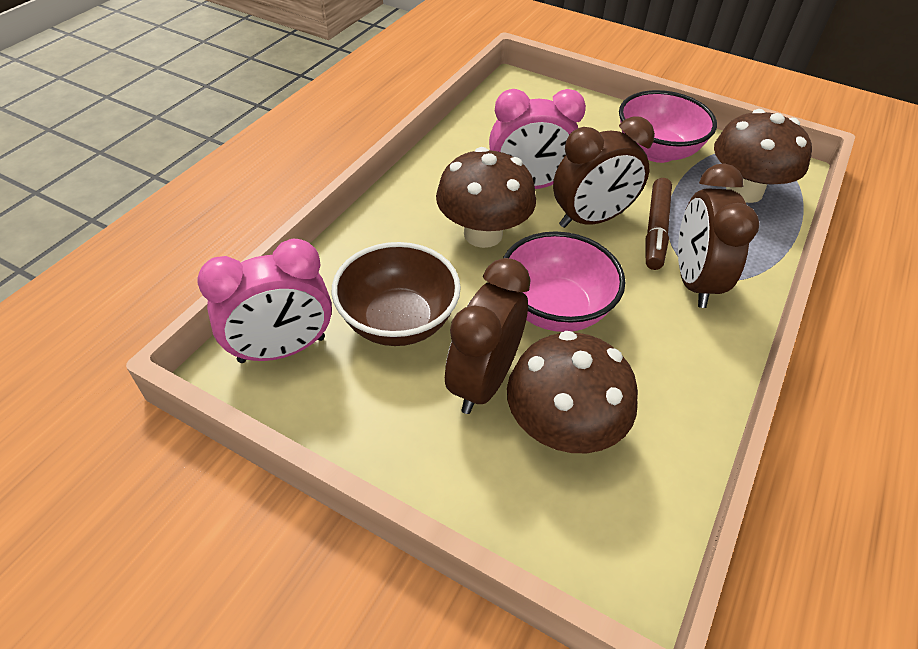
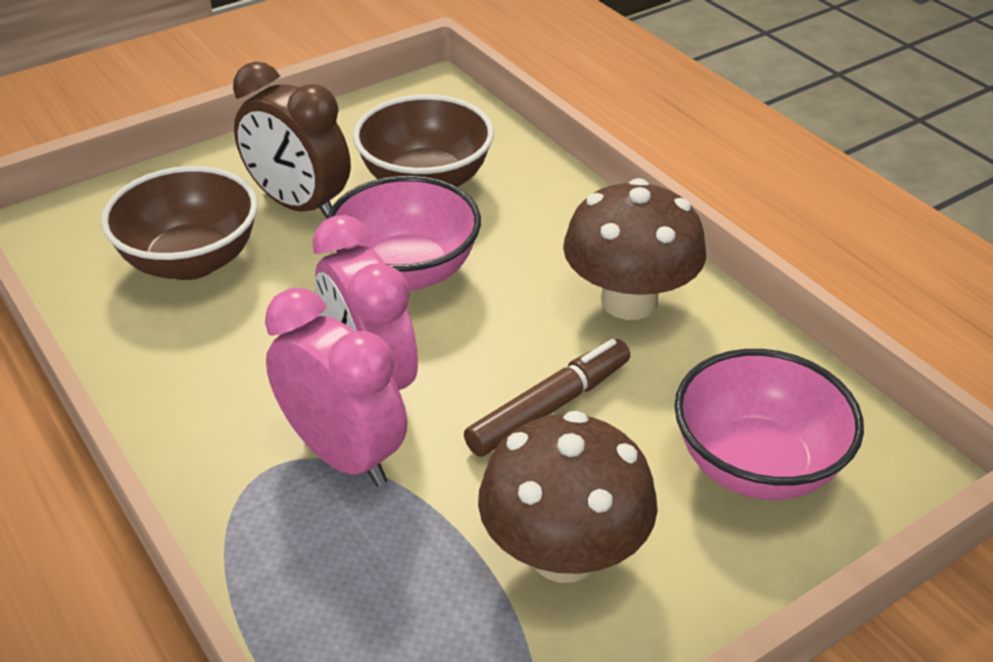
brown bowl: [332,242,461,346] = 1 -> [101,166,258,280] [353,94,494,187] = 2
brown clock: [445,258,531,414] [553,116,655,228] [678,163,760,308] = 3 -> [233,62,351,218] = 1
brown mushroom: [436,147,536,248] [507,331,638,453] [714,109,812,203] = 3 -> [478,411,658,583] [563,178,706,320] = 2

